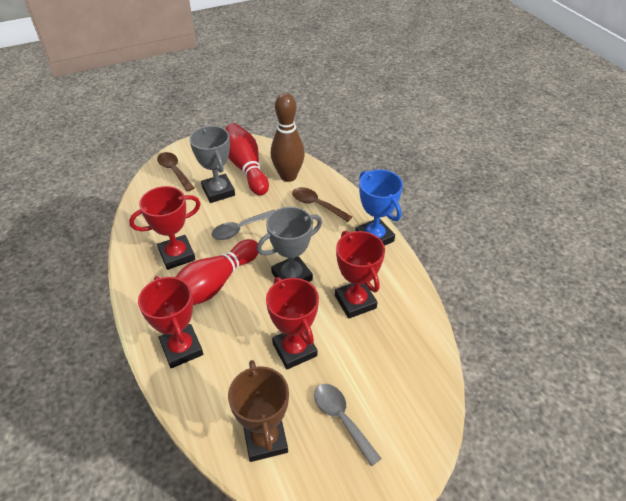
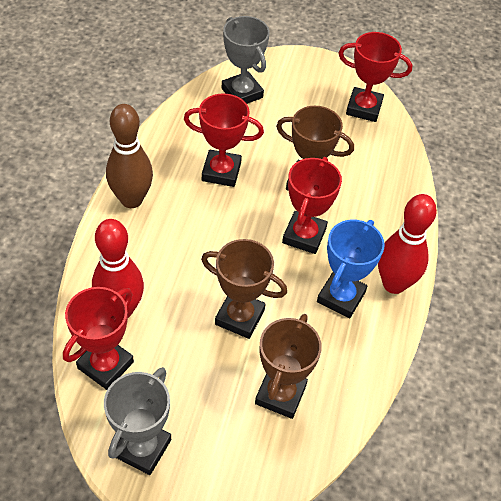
brown spoon: [157,152,194,192] [292,187,352,222] = 2 -> none = 0
brown trophy: [228,360,289,462] = 1 -> [201,239,287,339] [255,314,322,419] [276,106,354,191] = 3
grey spoon: [211,210,275,240] [314,384,382,466] = 2 -> none = 0

